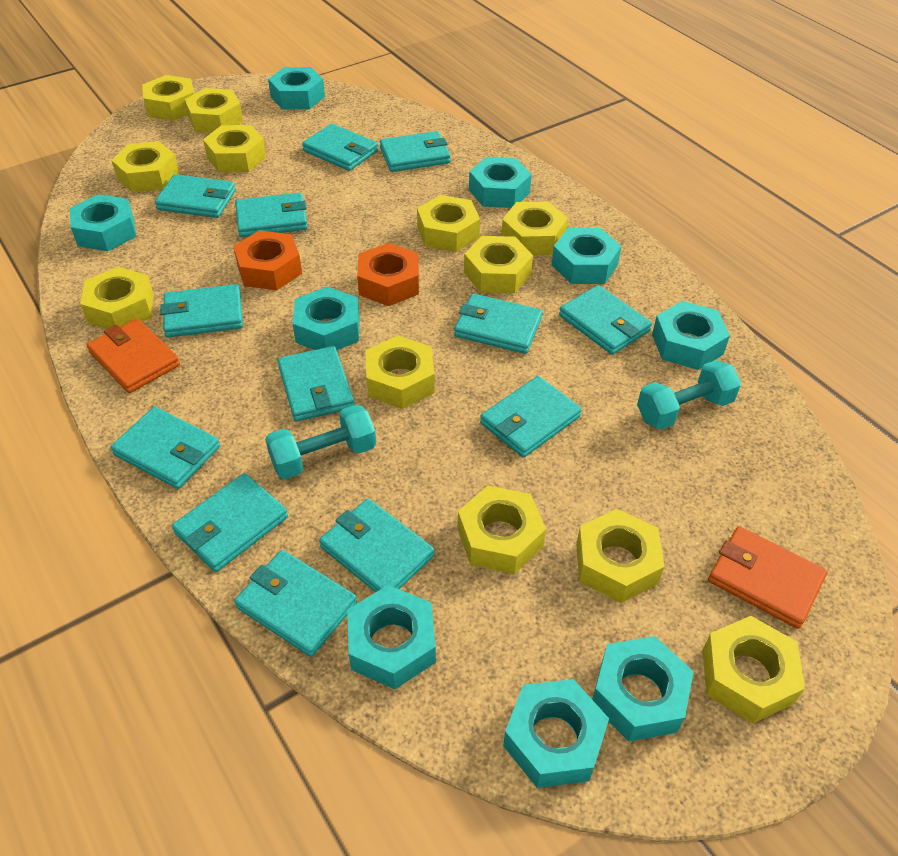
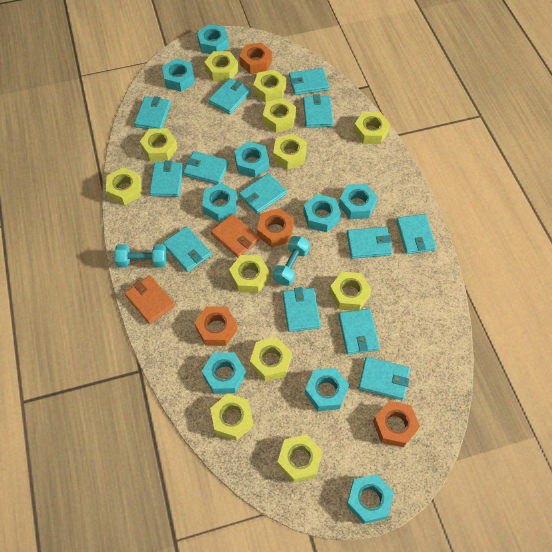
orange nut: [233,230,302,290] [357,243,419,306] = 2 -> [195,306,237,346] [239,43,272,74] [257,208,294,247] [373,401,420,447] = 4

